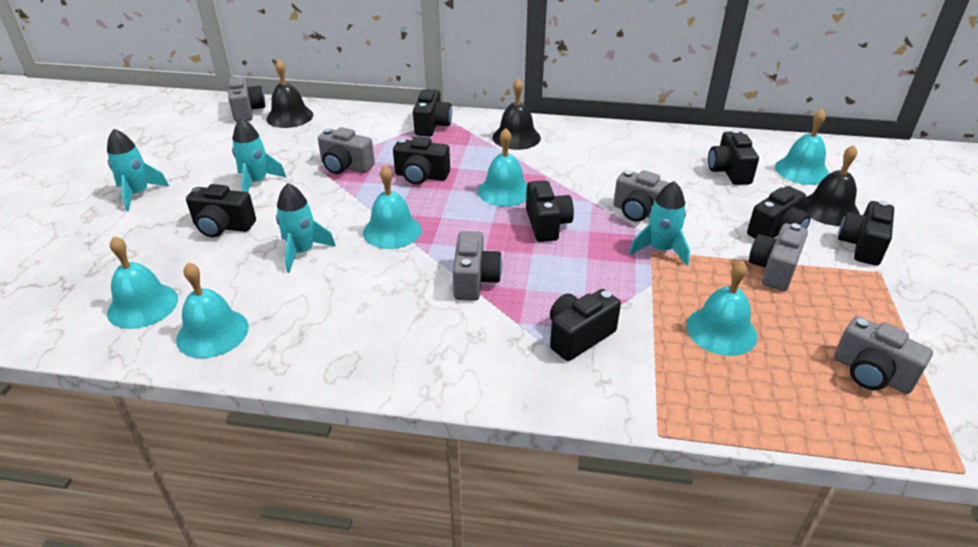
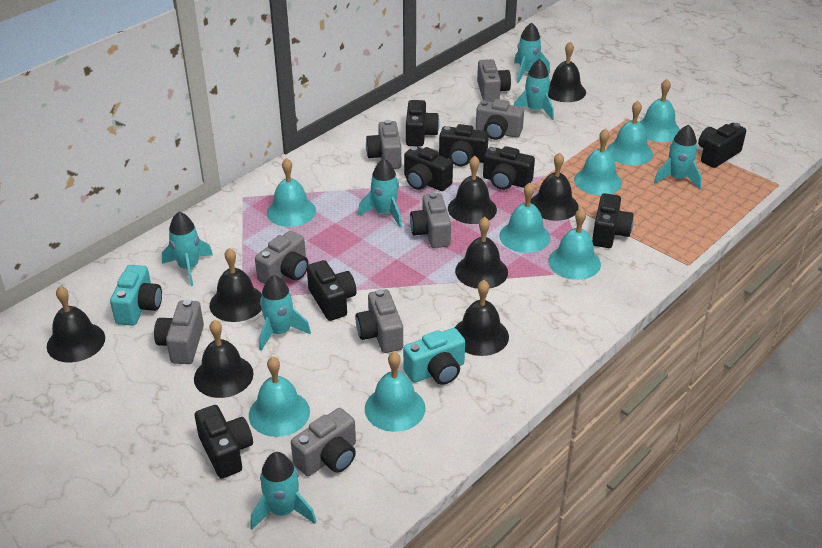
black bell: [266,59,313,128] [492,78,541,150] [802,145,860,226] = 3 -> [47,286,105,363] [194,320,253,398] [210,248,262,322] [448,156,497,224] [455,217,508,289] [455,280,509,356] [530,152,579,221] [548,42,586,102] = 8
grey camera: [228,76,265,122] [318,127,375,174] [453,231,502,301] [613,170,669,222] [749,223,808,291] [834,316,933,394] = 6 -> [154,300,204,364] [255,231,309,284] [291,408,356,476] [355,289,403,353] [366,120,401,169] [410,192,451,248] [476,99,524,140] [477,59,511,102] = 8
turquoise bell: [107,236,178,329] [176,262,249,358] [363,165,422,249] [478,128,527,207] [686,260,757,356] [775,109,829,185] = 6 -> [249,357,310,437] [267,158,316,227] [365,352,425,432] [499,183,550,253] [548,208,601,280] [574,129,622,195] [607,101,653,165] [640,79,680,142] = 8
turquoise camera: none = 0 -> [110,265,162,326] [403,328,465,385] = 2
turquoise rocket: [107,129,169,211] [232,118,287,192] [276,183,336,273] [629,181,690,266] = 4 -> [162,212,213,286] [250,452,316,530] [259,275,311,351] [358,159,402,227] [514,22,550,83] [514,59,554,120] [654,125,702,189] = 7

